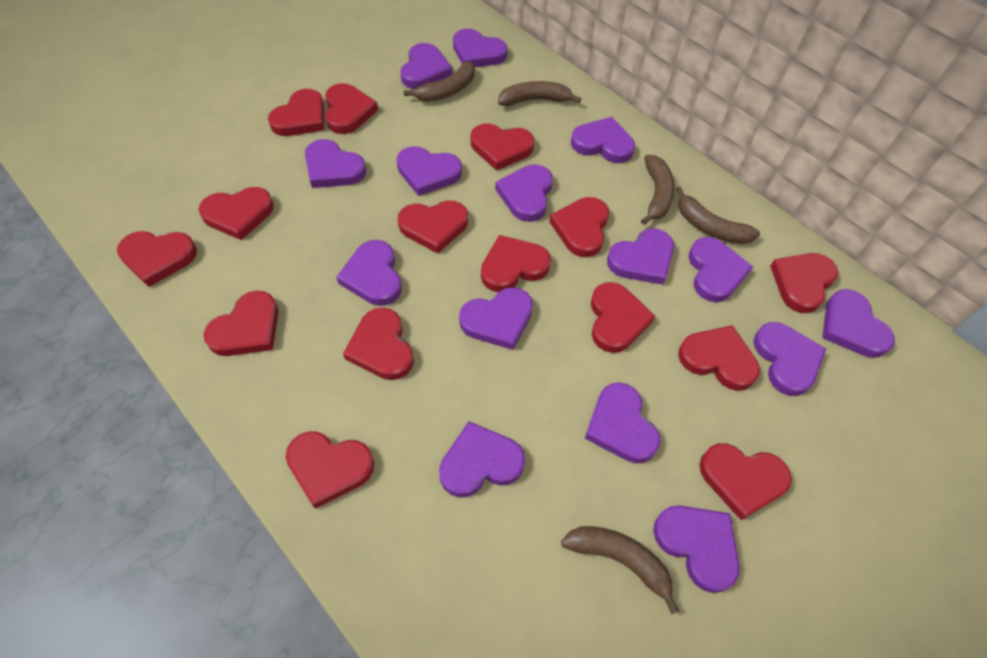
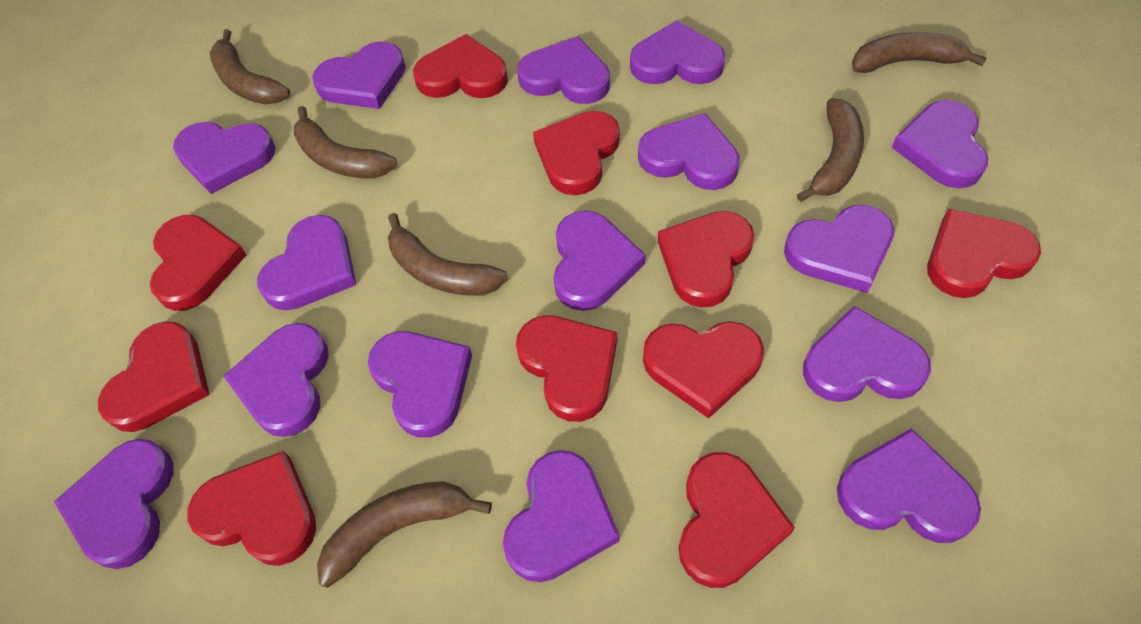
brown banana: [404,61,475,102] [498,81,581,106] [561,526,679,614] [641,155,675,225] [676,187,760,244] = 5 -> [210,29,290,104] [294,106,397,179] [317,481,492,588] [388,213,508,296] [797,98,864,202] [852,32,986,73] = 6
red heart: [117,231,197,287] [199,187,274,240] [204,291,279,356] [268,89,324,136] [286,431,374,509] [325,83,378,134] [343,307,414,380] [398,200,468,254] [471,124,534,171] [481,235,551,292] [549,197,609,257] [591,282,655,353] [678,325,760,391] [699,443,792,520] [770,253,838,313] = 15 -> [98,321,210,432] [150,215,247,311] [188,451,316,566] [413,34,508,98] [516,315,617,422] [533,111,620,195] [643,321,764,418] [658,211,754,308] [679,452,795,588] [927,209,1041,298] = 10

